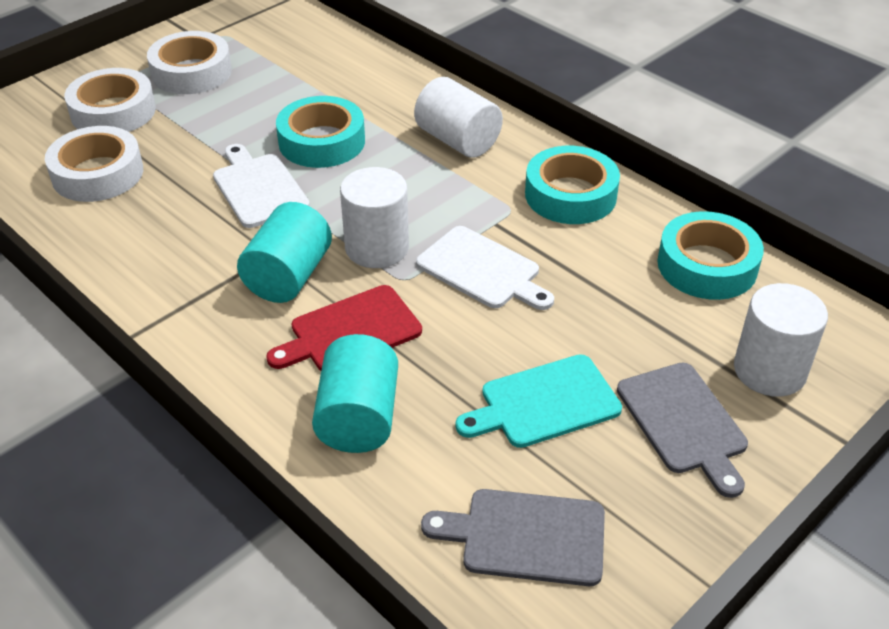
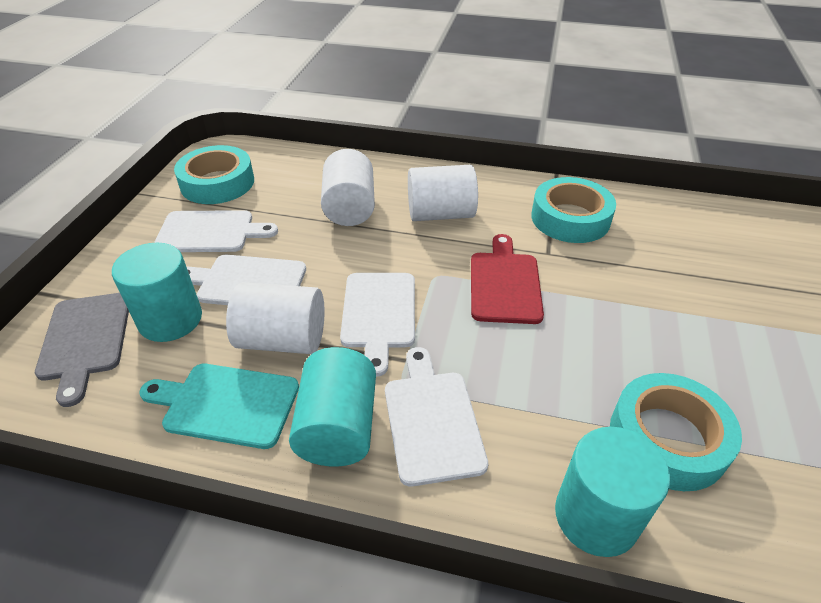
grey cutting board: [421,489,605,586] [617,362,748,498] = 2 -> [35,293,129,407] = 1
turquoise cylinder: [237,202,332,303] [312,334,398,453] = 2 -> [112,243,202,342] [289,347,376,467] [555,427,670,557] = 3
white cutting board: [213,144,310,228] [416,226,554,310] = 2 -> [154,210,278,252] [187,255,306,305] [340,273,415,377] [385,347,488,487] = 4
white tape: [45,126,143,202] [64,68,156,132] [147,31,232,94] = 3 -> none = 0

